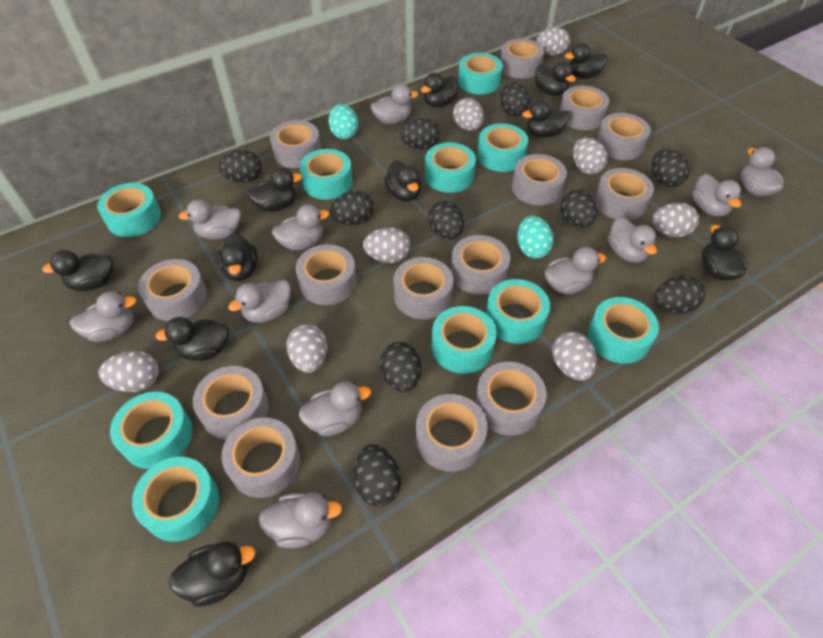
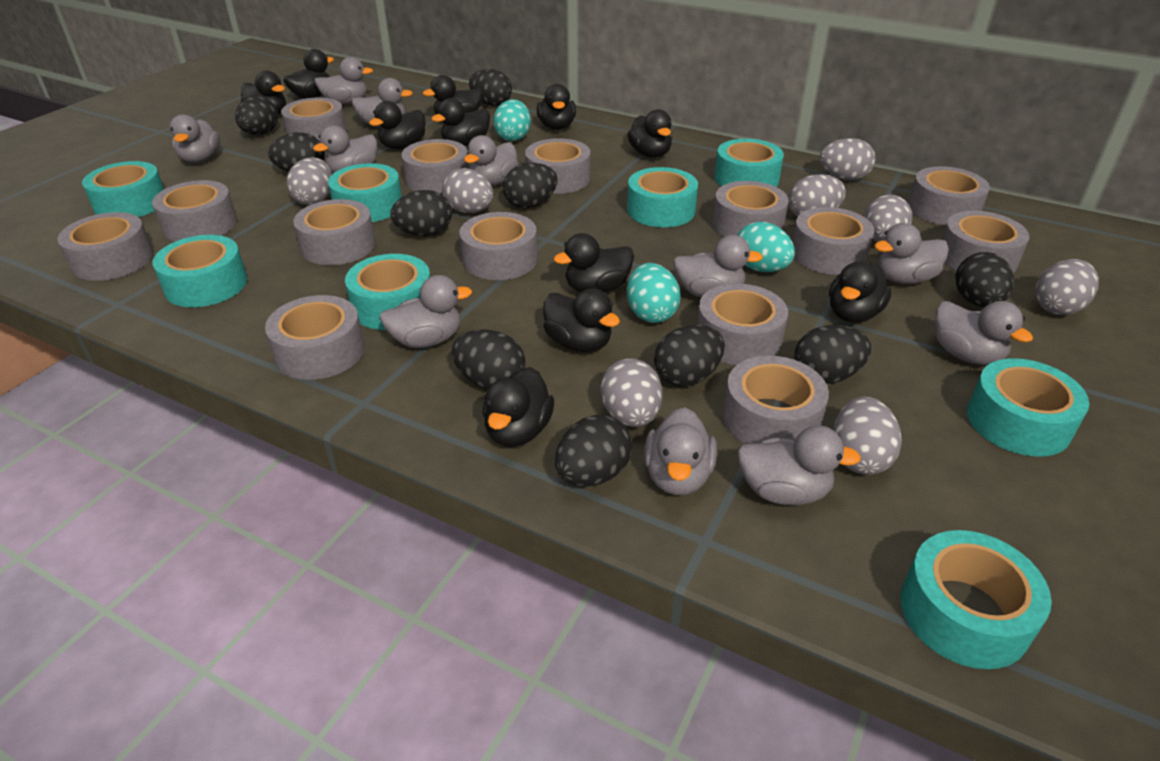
turquoise egg: [328,104,358,140] [517,216,554,259] = 2 -> [493,99,531,141] [627,263,681,323] [737,222,795,272] = 3
turquoise tape: [97,183,161,237] [110,392,193,469] [132,457,219,542] [300,149,353,200] [425,142,476,193] [432,306,496,374] [458,53,503,94] [477,123,528,172] [486,279,550,344] [588,297,659,364] = 10 -> [82,161,164,217] [152,235,247,307] [328,163,402,222] [345,254,430,330] [627,167,698,227] [715,139,784,187] [901,530,1052,669] [967,358,1089,457] = 8

